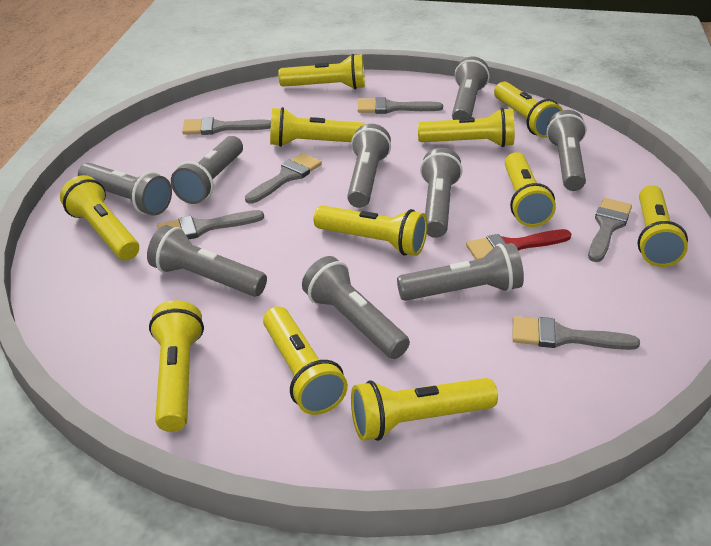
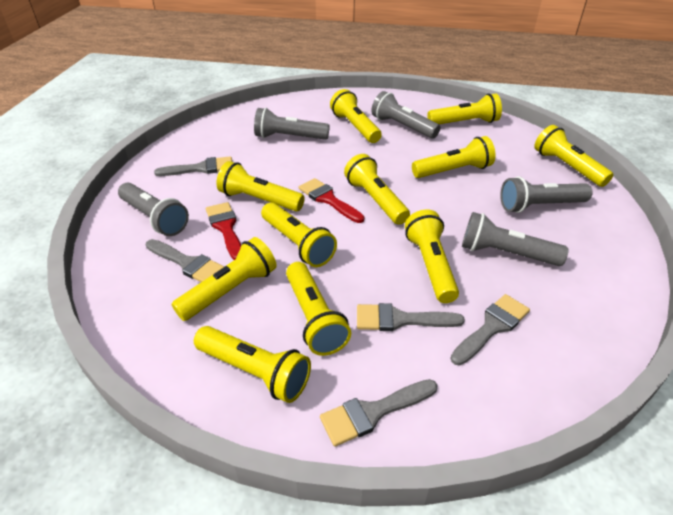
grey brush: [157,210,264,239] [182,117,271,135] [245,153,322,204] [358,97,443,114] [513,316,640,350] [588,198,632,262] = 6 -> [146,239,224,282] [154,156,232,176] [320,379,438,447] [357,303,465,331] [451,294,530,365] = 5
grey flashlight: [78,163,172,216] [147,225,267,297] [171,136,243,204] [302,256,410,359] [347,124,391,208] [397,243,524,301] [420,148,462,238] [452,57,490,120] [546,110,587,191] = 9 -> [118,183,189,236] [254,108,330,140] [371,91,440,139] [462,212,569,266] [500,176,593,213] = 5
red brush: [466,229,572,260] = 1 -> [206,202,241,260] [299,178,364,223] = 2

